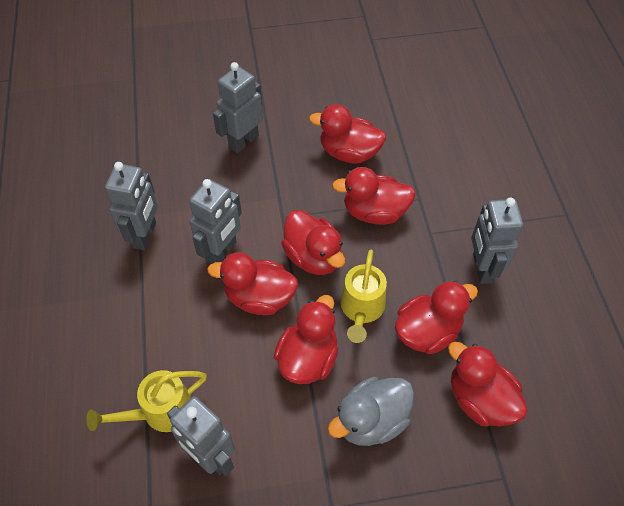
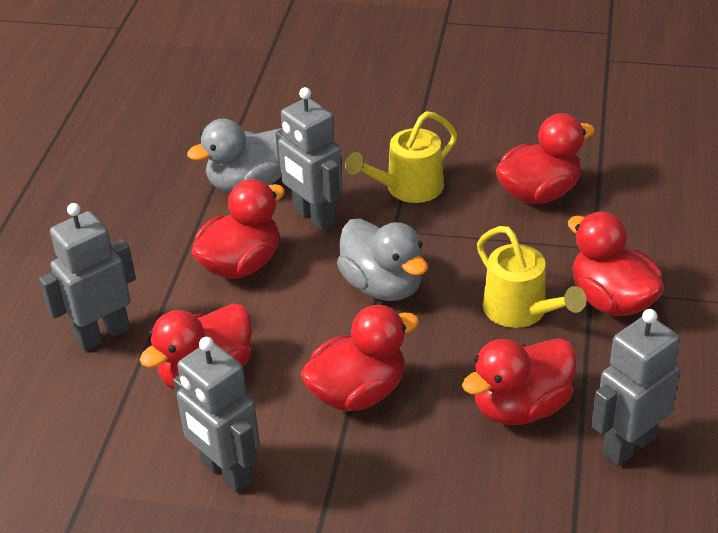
grey duck: [328,377,414,446] = 1 -> [187,119,282,193] [337,219,428,301] = 2
grey robot: [105,162,158,250] [167,396,235,476] [189,179,242,264] [213,62,263,153] [471,197,523,284] = 5 -> [39,203,136,351] [173,337,260,493] [275,87,343,231] [591,309,681,466] = 4
red duck: [207,253,298,315] [274,295,338,384] [281,210,345,275] [309,104,386,164] [332,167,416,225] [395,281,478,354] [448,342,528,427] = 7 -> [140,303,252,390] [191,179,285,279] [300,305,419,411] [462,338,576,425] [495,113,595,204] [568,212,664,316] = 6

